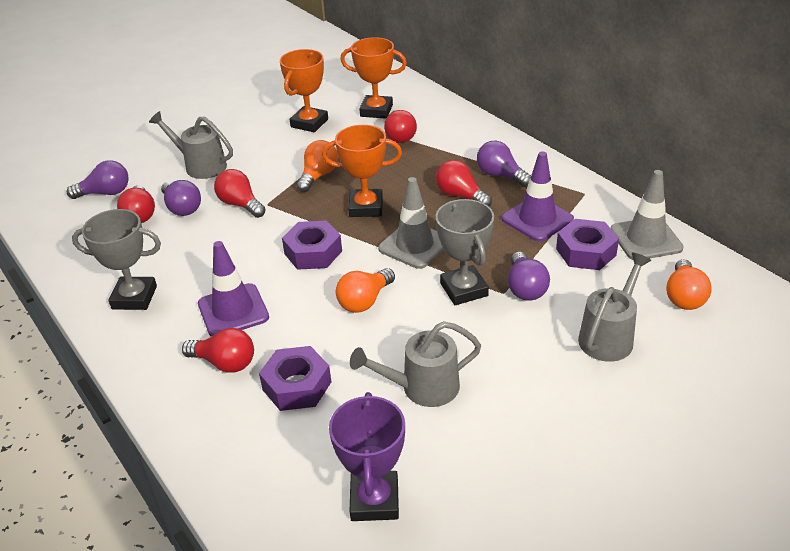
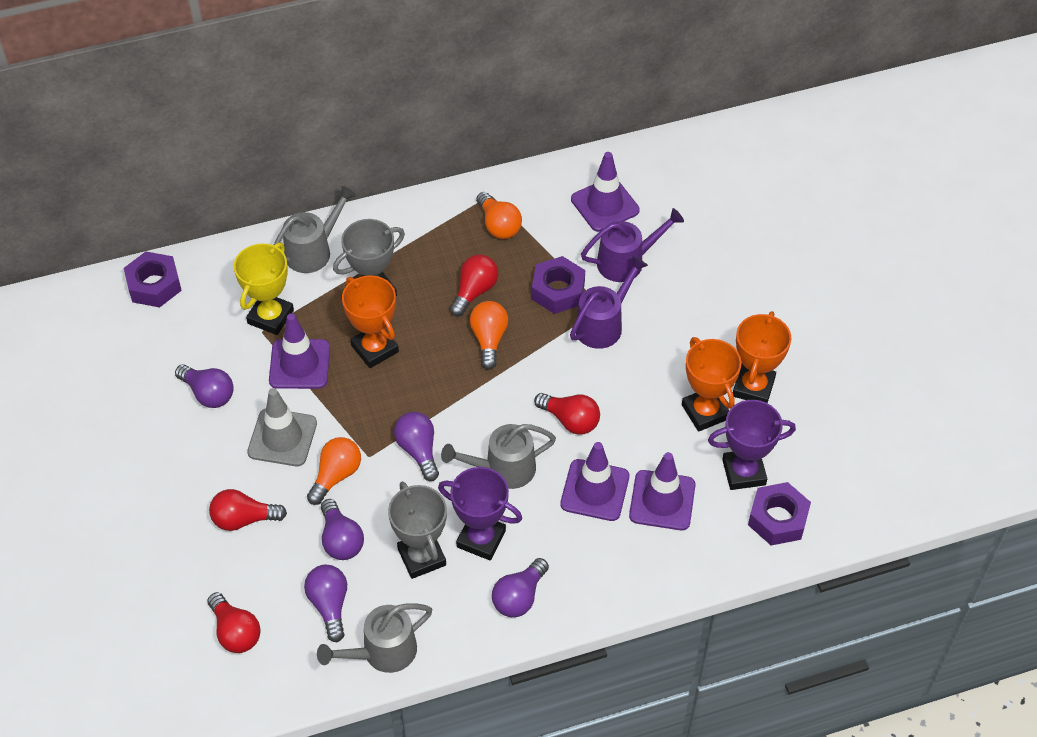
grey traffic cone: [378,177,444,269] [611,170,684,260] = 2 -> [247,388,317,466] = 1
purple light bulb: [67,160,129,199] [161,180,201,216] [477,141,531,187] [508,251,550,301] = 4 -> [175,364,234,408] [304,565,347,643] [321,499,364,560] [394,412,439,481] [492,558,549,617] = 5
purple traffic cone: [198,241,269,337] [501,151,574,242] = 2 -> [269,313,330,389] [560,442,629,521] [571,152,640,232] [629,452,696,530] = 4
purple trophy: [329,392,405,521] = 1 -> [438,467,522,560] [708,400,796,490] = 2
purple watering can: none = 0 -> [570,256,648,349] [581,208,684,282] = 2
red light bulb: [117,185,155,223] [182,328,254,373] [214,169,266,218] [384,110,417,143] [436,160,492,206] = 5 -> [207,592,261,653] [209,489,287,531] [450,254,498,317] [534,393,600,435] = 4
yellow trophy: none = 0 -> [234,243,294,335] = 1

